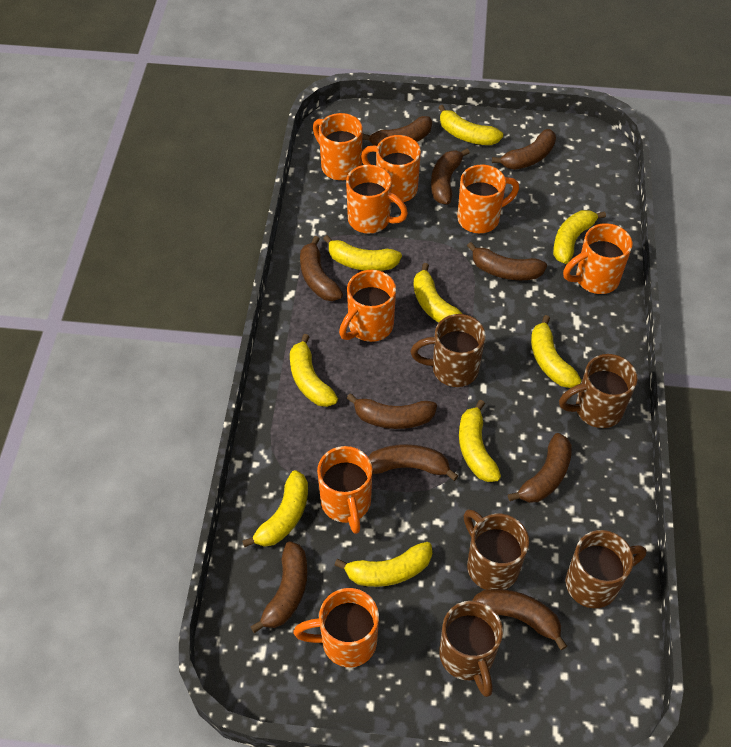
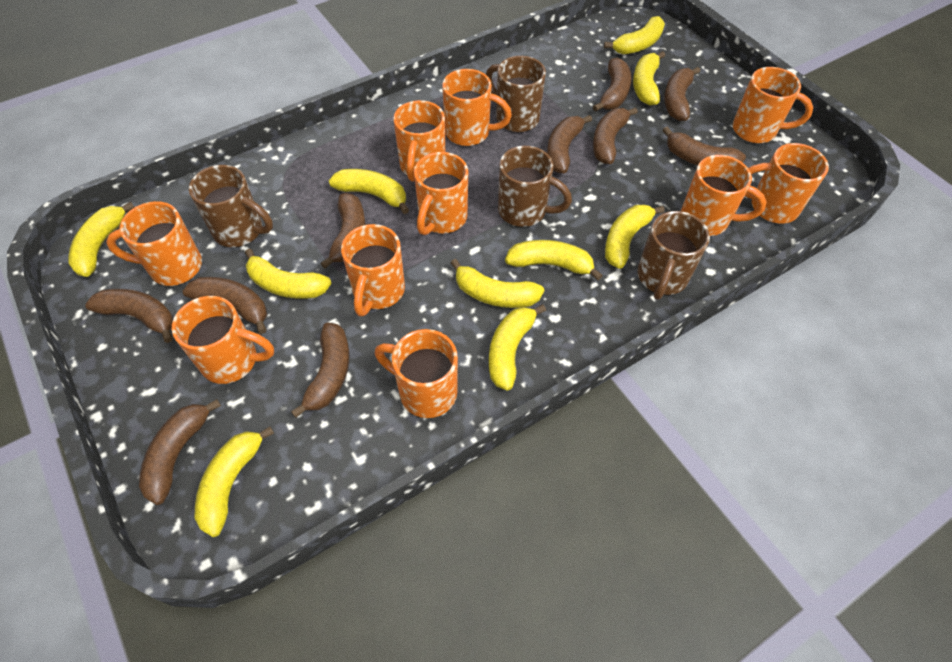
brown mug: [411,314,486,387] [439,601,503,697] [464,509,529,590] [559,354,637,428] [565,530,647,608] = 5 -> [189,165,273,247] [486,56,546,132] [498,146,572,227] [637,211,710,300] = 4
orange mug: [293,588,379,667] [313,113,363,180] [317,446,372,534] [339,270,396,342] [346,165,408,234] [361,135,421,203] [457,164,519,233] [563,223,632,294] = 8 -> [106,201,202,286] [172,296,274,384] [341,224,405,316] [375,329,458,418] [393,100,445,182] [414,152,468,235] [442,69,512,146] [681,155,767,236] [733,67,813,143] [745,143,829,224] = 10
yellow banana: [242,470,308,547] [290,334,338,407] [323,235,402,271] [334,542,432,587] [413,263,462,323] [438,105,503,145] [459,400,501,482] [531,315,582,388] [553,210,606,264] = 9 -> [68,202,135,277] [195,427,274,537] [245,248,332,299] [329,169,409,214] [451,259,544,308] [489,304,546,390] [505,240,603,280] [604,16,665,55] [605,205,665,269] [633,51,665,105] = 10

